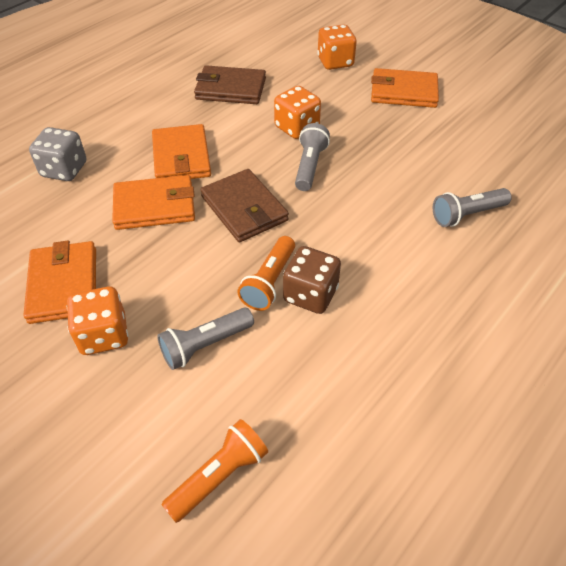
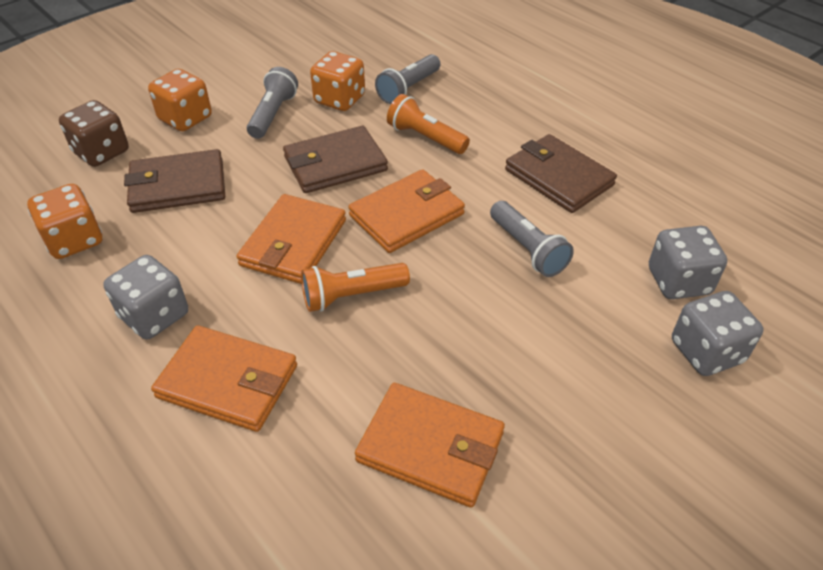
brown wallet: [194,65,266,104] [201,169,289,242] = 2 -> [124,149,225,213] [283,126,388,193] [505,134,617,213] = 3
grey dice: [29,127,86,181] = 1 -> [103,255,188,339] [649,226,727,299] [672,291,764,376] = 3

